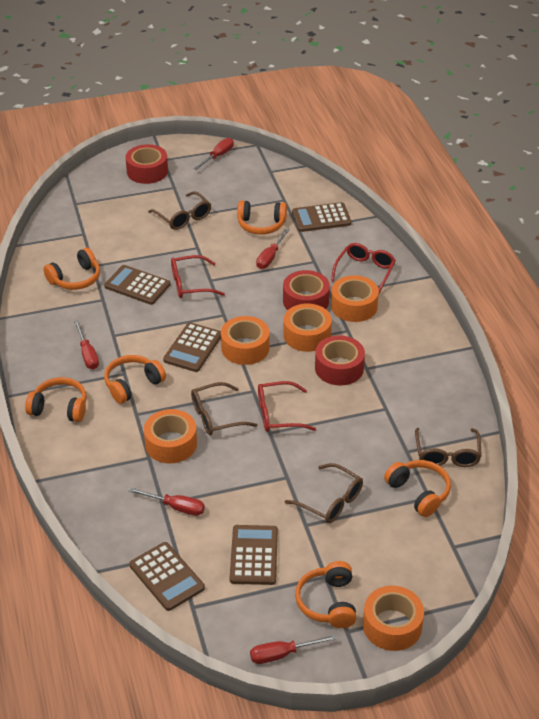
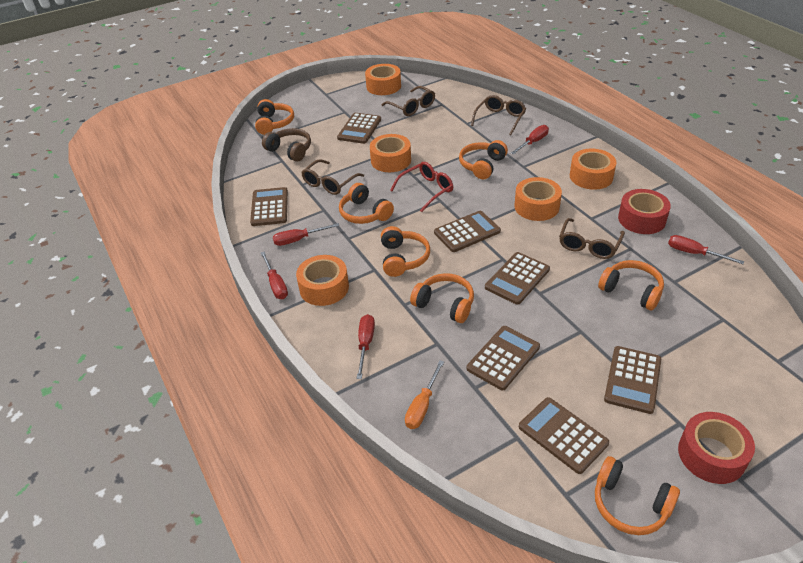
brown calculator: [104,265,171,305] [129,542,205,611] [163,322,221,372] [230,525,278,585] [292,202,352,232] = 5 -> [250,187,288,226] [337,113,381,144] [434,211,501,252] [467,326,540,390] [485,252,550,305] [519,397,609,474] [604,346,661,414] = 7
brown headphones: none = 0 -> [262,128,311,162] = 1
orange headphones: [25,377,87,422] [43,248,100,290] [104,355,166,404] [237,200,287,235] [295,561,357,628] [384,460,451,517] = 6 -> [255,99,294,135] [339,183,394,224] [381,226,430,277] [410,273,474,323] [459,140,508,179] [595,456,680,535] [598,260,664,310] = 7
orange screwdriver: none = 0 -> [405,360,444,429] = 1
red glasses: [171,255,225,298] [258,381,316,432] [331,243,396,293] = 3 -> [390,162,453,212] = 1
red tape: [126,144,168,184] [283,270,330,310] [315,335,365,385] = 3 -> [618,189,671,234] [678,412,755,484] = 2

